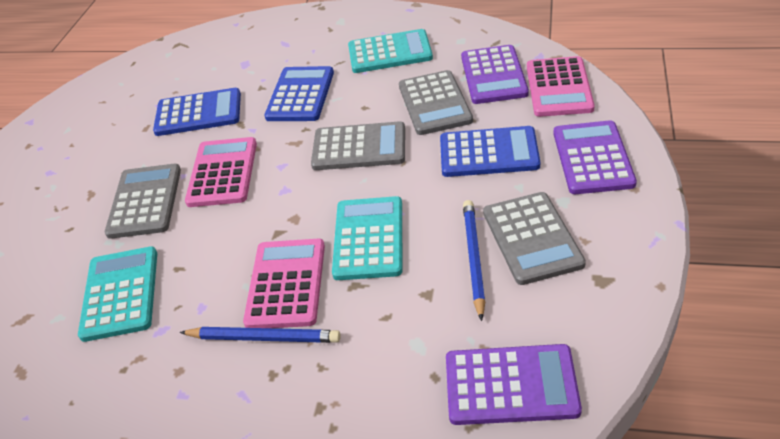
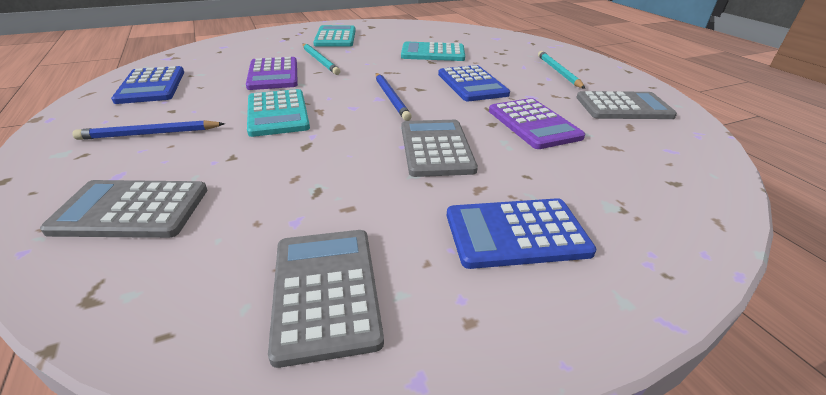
pink calculator: [185,137,257,207] [243,239,325,328] [527,56,595,117] = 3 -> none = 0
purple calculator: [446,344,582,425] [461,45,529,104] [553,120,637,194] = 3 -> [246,57,298,90] [489,98,585,149] = 2
turquoise pencil: none = 0 -> [302,44,340,75] [538,51,585,89] = 2

